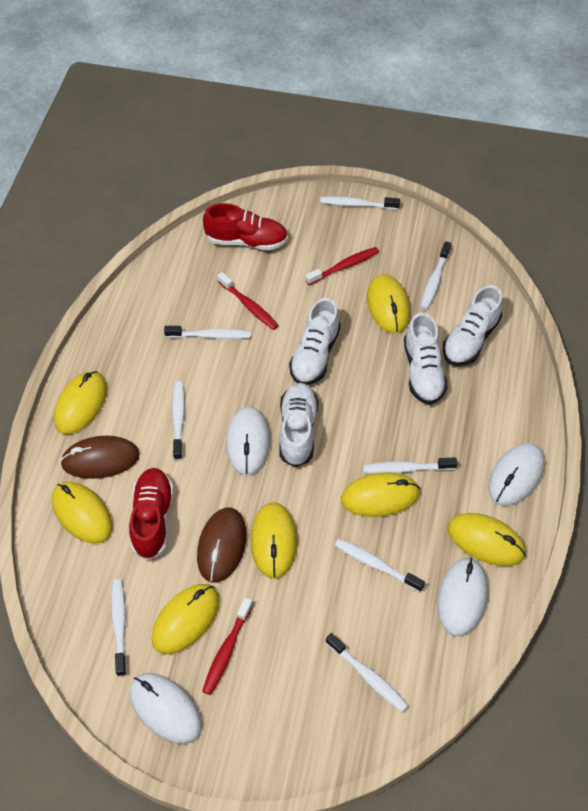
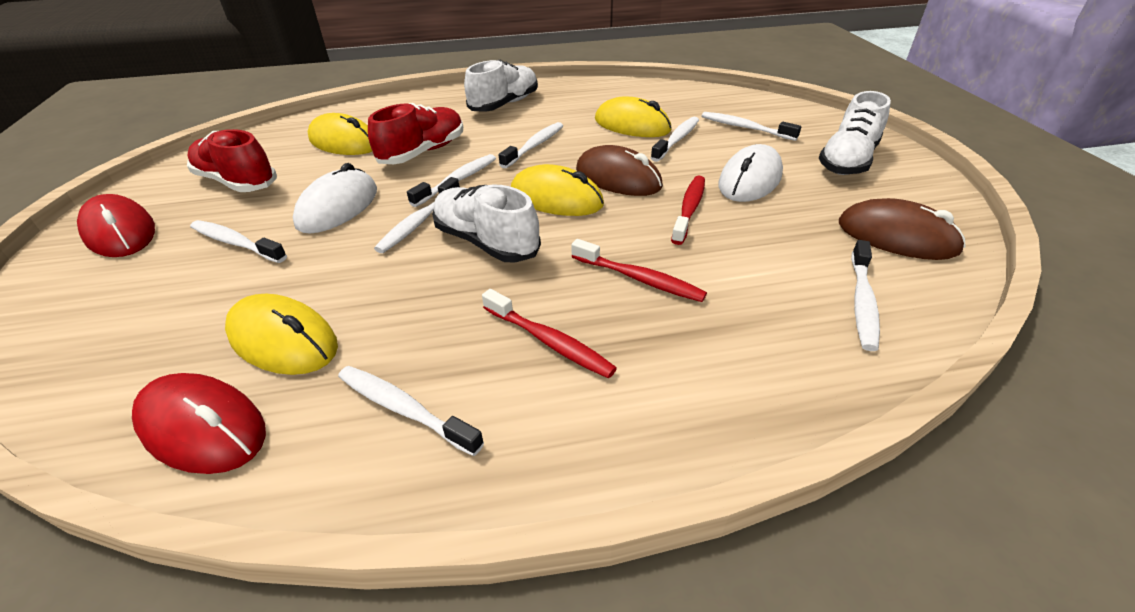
red mouse: none = 0 -> [77,194,155,257] [132,373,266,474] = 2
white mouse: [129,673,202,744] [226,407,270,476] [437,558,488,636] [488,443,545,506] = 4 -> [293,163,377,234] [718,144,783,202] = 2
white shoe: [279,383,319,467] [289,298,341,385] [404,313,448,405] [443,285,503,366] = 4 -> [432,184,541,263] [464,59,538,112] [819,91,891,175] = 3
yellow mouse: [52,482,113,544] [54,371,107,434] [152,584,220,654] [250,502,297,579] [341,472,420,517] [367,274,410,333] [447,513,526,566] = 7 -> [225,294,338,375] [307,113,372,155] [511,164,604,216] [595,97,672,137] = 4

